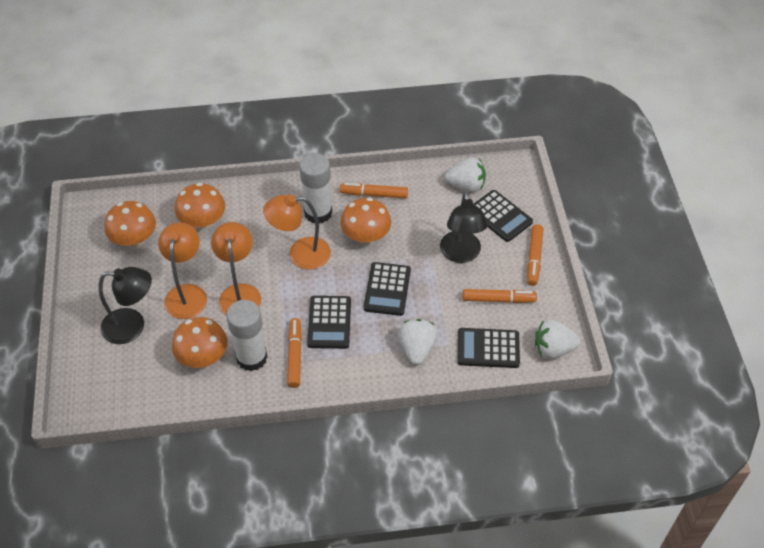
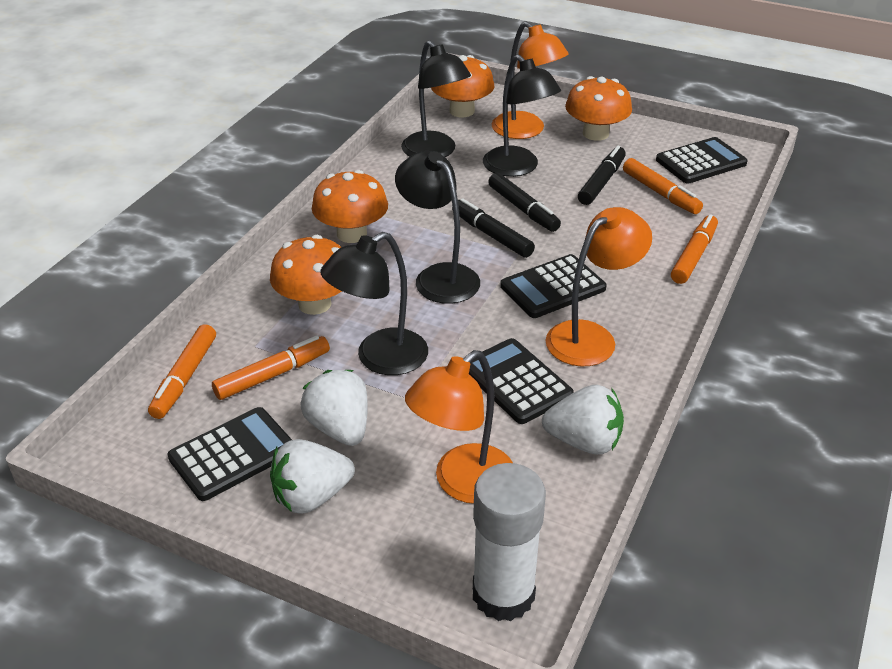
black lamp: [98,267,152,344] [440,191,488,263] = 2 -> [320,232,428,375] [395,151,480,304] [401,40,471,157] [483,54,561,177] = 4
black marker: none = 0 -> [452,198,535,258] [488,173,561,232] [578,146,626,205] = 3
white glue stick: [226,300,268,371] [299,153,332,223] = 2 -> [473,463,546,621] = 1

